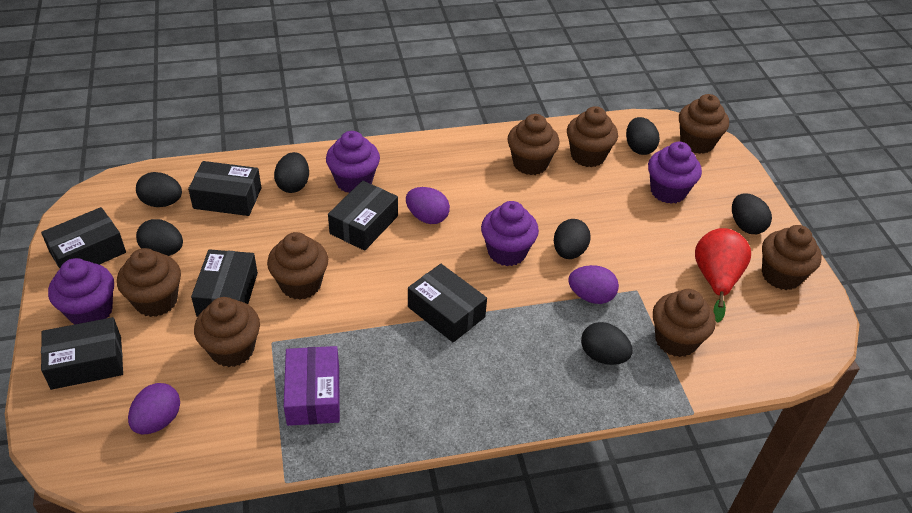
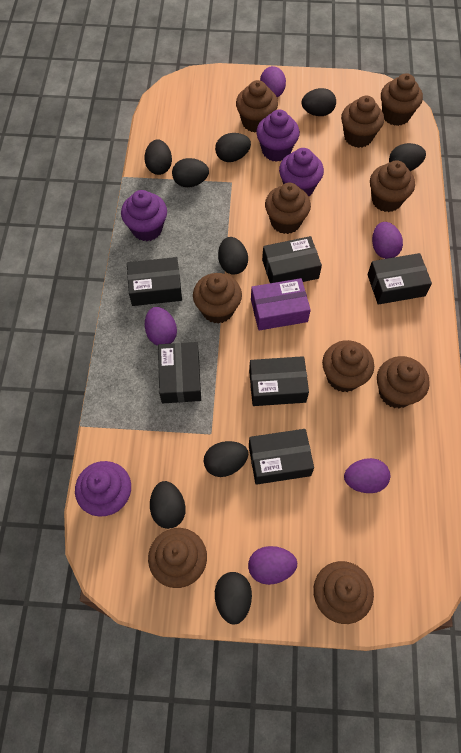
black egg: [136,172,182,207] [136,219,183,256] [274,152,309,193] [554,219,591,259] [581,322,633,365] [626,117,660,155] [732,193,772,234] = 7 -> [144,139,172,175] [150,481,186,529] [172,158,209,187] [204,441,248,477] [215,133,251,162] [215,572,252,624] [218,237,248,275] [302,88,336,116] [389,143,426,171] = 9
brown cupcake: [117,248,181,317] [194,297,260,367] [267,232,328,300] [507,114,559,175] [567,106,618,167] [653,289,716,357] [679,94,729,154] [762,225,822,290] = 8 -> [148,528,207,588] [193,273,242,324] [236,80,278,133] [265,183,311,234] [313,561,374,624] [322,340,374,392] [341,96,384,148] [370,160,415,212] [377,356,430,408] [381,73,423,126] = 10
purple egg: [128,383,180,434] [406,187,450,224] [568,265,619,304] = 3 -> [145,307,177,346] [248,546,297,585] [260,66,286,97] [344,458,390,493] [372,222,403,259] = 5
red pear: [695,228,751,323] = 1 -> none = 0

